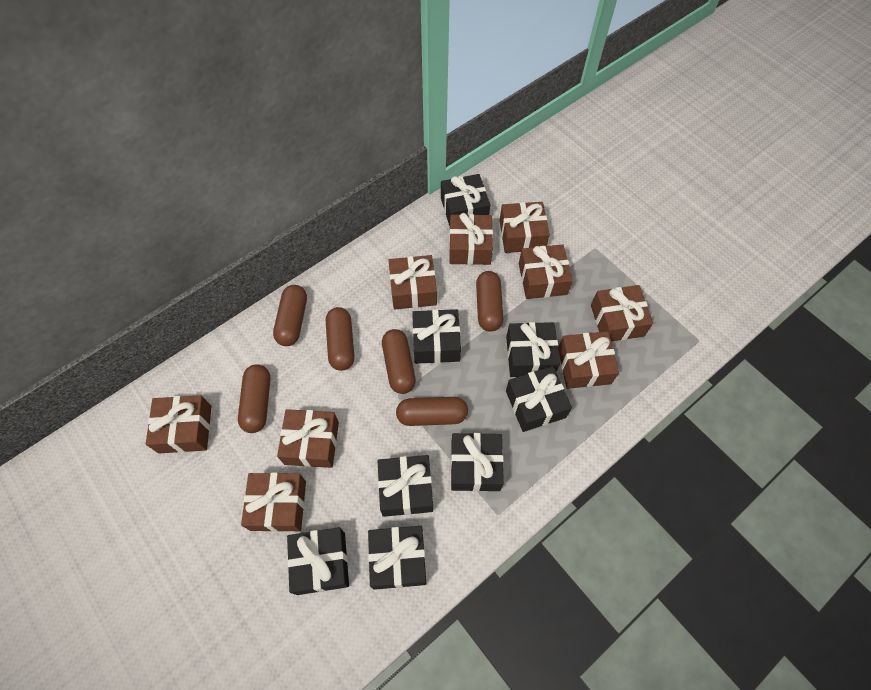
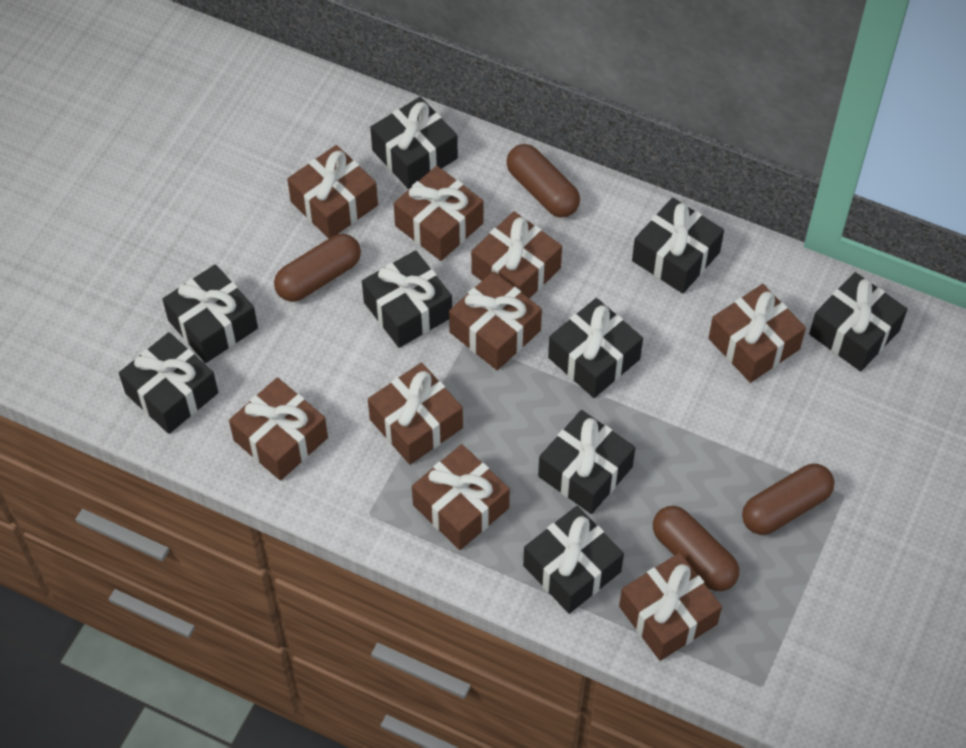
black gift: [287,527,349,595] [368,526,426,590] [378,455,433,517] [412,309,461,364] [441,174,490,226] [451,433,504,492] [506,322,560,377] [506,366,572,432] = 8 -> [119,332,218,434] [162,264,258,363] [362,250,452,348] [370,97,458,189] [523,506,624,614] [538,410,635,514] [548,298,643,398] [632,197,724,294] [809,272,908,371] = 9
brown capsule: [238,364,270,433] [273,285,307,346] [326,307,354,371] [382,329,416,394] [396,397,468,426] [476,271,503,332] = 6 -> [274,234,361,302] [506,144,580,218] [653,506,739,591] [742,464,834,535] = 4

